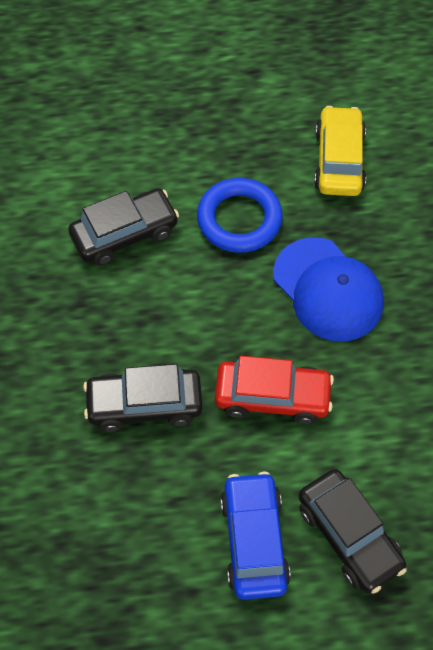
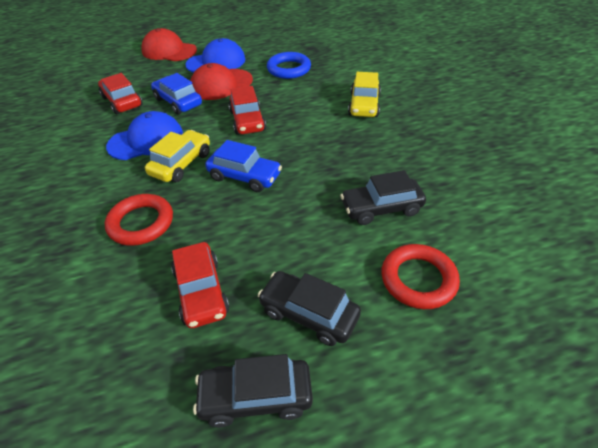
blue cap: [273,237,384,341] = 1 -> [106,111,183,160] [185,38,245,73] = 2
blue car: [220,471,290,600] = 1 -> [151,73,202,115] [205,140,282,192] = 2
red cap: none = 0 -> [141,28,197,61] [190,63,253,100] = 2
red car: [215,356,334,424] = 1 -> [98,73,143,114] [171,242,230,328] [228,86,266,135] = 3
red ring: none = 0 -> [105,194,173,246] [381,244,460,309] = 2
yellow car: [314,106,366,196] = 1 -> [145,130,210,182] [348,72,381,117] = 2

